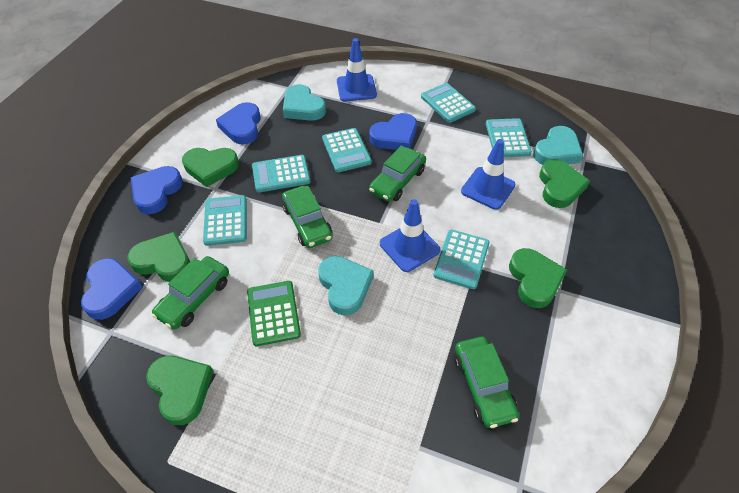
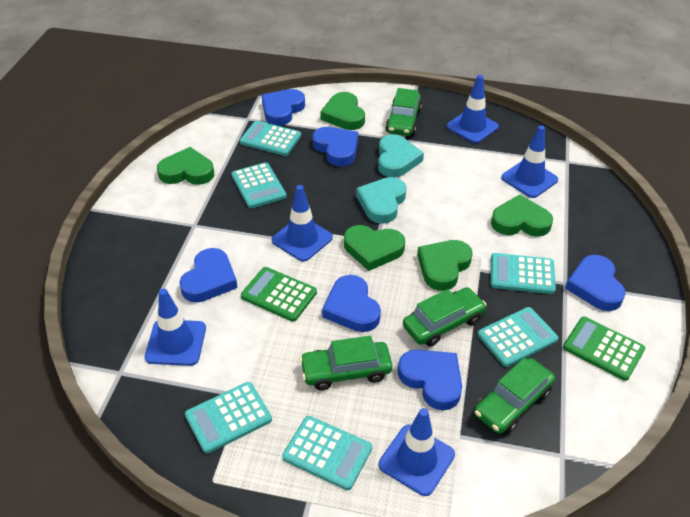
blue heart: [81,258,143,320] [131,166,183,214] [216,102,261,145] [369,113,417,150] = 4 -> [179,248,238,302] [262,89,305,126] [312,127,358,166] [322,275,381,332] [398,350,462,410] [565,255,626,311] = 6
blue traffic cone: [337,38,377,102] [380,199,440,272] [461,139,516,210] = 3 -> [145,289,206,366] [272,185,333,262] [379,408,455,496] [447,75,499,143] [501,126,558,198] = 5
green calculator: [247,281,301,346] = 1 -> [241,267,317,322] [563,316,645,381] = 2
turquoise heart: [283,84,326,121] [318,256,374,315] [533,126,583,165] = 3 -> [356,177,406,224] [378,134,424,177] = 2

